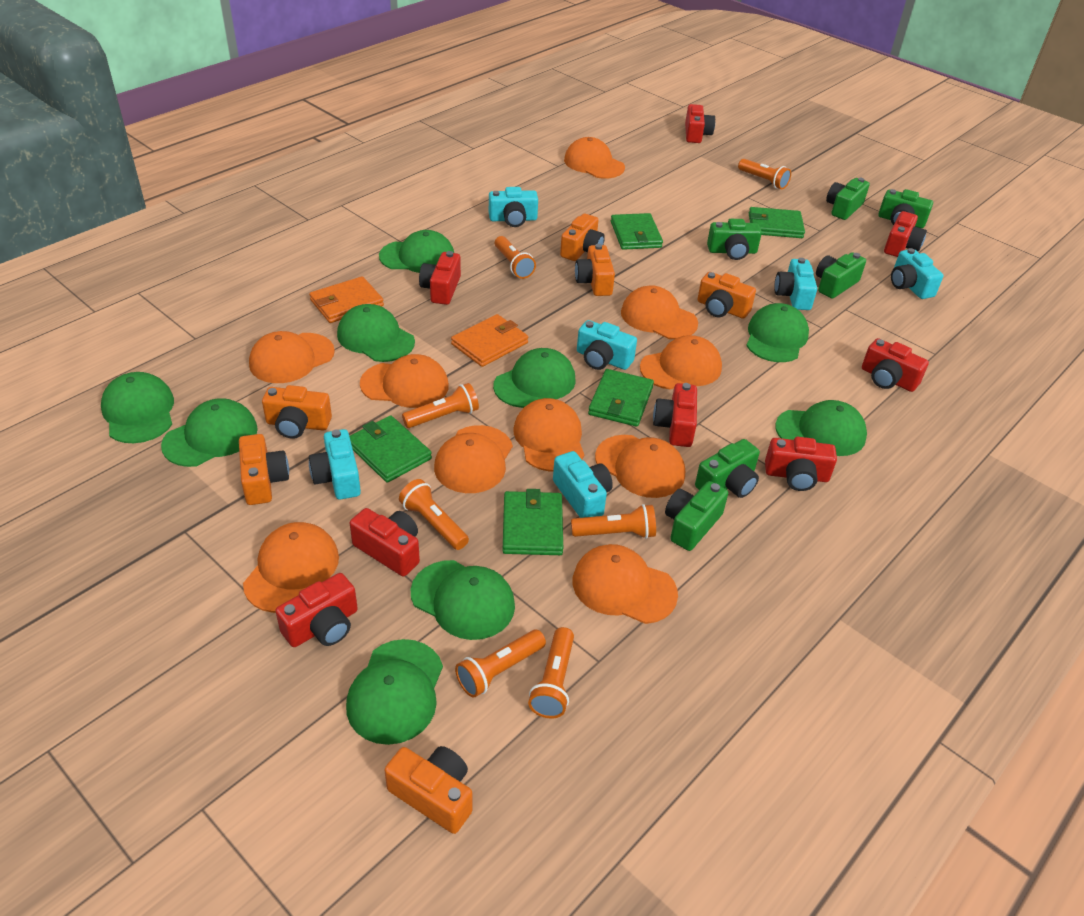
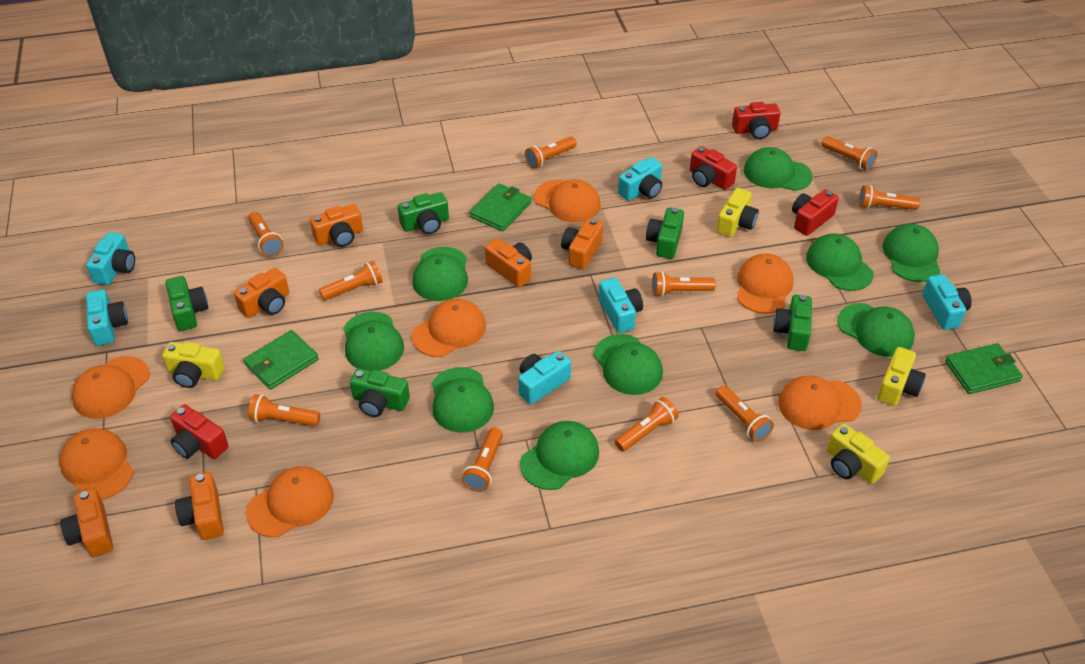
green camera: [665,481,728,551] [695,439,760,498] [707,219,762,260] [816,252,866,298] [826,178,870,220] [878,189,933,228] = 6 -> [166,276,208,331] [350,368,410,417] [398,192,449,234] [646,208,684,259] [773,295,812,351] = 5
green wallet: [349,415,432,483] [502,489,563,555] [588,369,654,427] [611,213,663,250] [749,207,805,238] = 5 -> [243,330,319,390] [469,183,531,231] [945,343,1023,394] = 3
orange cap: [243,522,339,613] [249,331,335,383] [360,354,449,408] [434,425,513,493] [513,398,584,472] [564,137,625,179] [573,544,678,624] [595,435,685,498] [621,285,698,339] [640,335,722,389] = 10 -> [59,428,134,500] [72,356,150,419] [246,466,334,537] [412,299,486,357] [534,179,601,222] [737,253,793,314] [778,376,862,430] = 7
orange flashlight: [399,479,469,550] [402,383,479,428] [455,630,546,698] [495,236,536,279] [528,627,574,718] [571,504,656,539] [738,159,791,189] = 7 -> [248,212,284,256] [248,394,320,426] [319,261,383,301] [462,428,503,492] [525,137,577,169] [615,397,678,452] [652,271,716,297] [716,385,774,442] [821,136,877,170] [859,185,920,210] = 10
orange wallet: [309,276,384,323] [451,314,528,367] = 2 -> none = 0
red camera: [275,573,358,647] [350,508,420,576] [419,251,461,305] [653,383,697,447] [685,104,715,143] [765,437,837,491] [862,338,929,392] [884,211,927,257] = 8 -> [170,405,228,459] [690,146,737,190] [732,102,780,139] [792,189,839,236] = 4
yellow camera: none = 0 -> [162,342,225,388] [716,188,759,237] [827,424,890,484] [877,347,926,406] = 4

